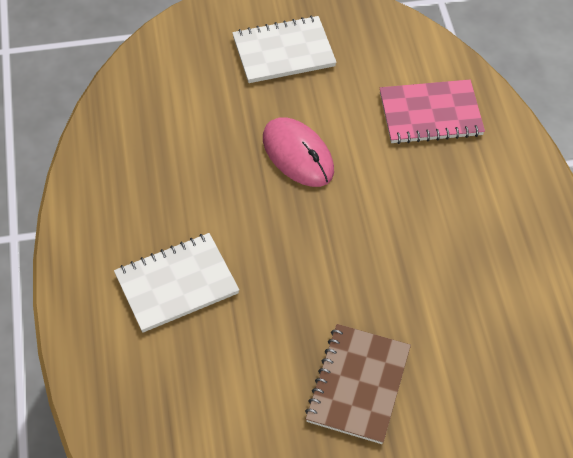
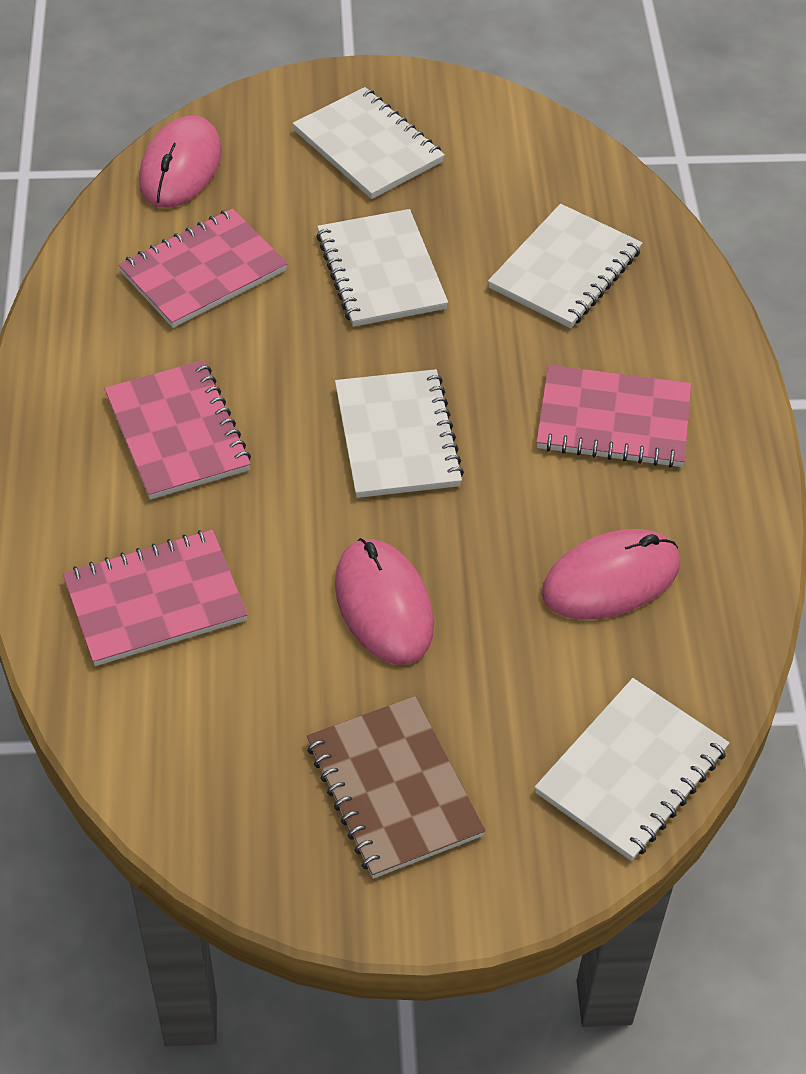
pink mouse: [263,117,334,187] = 1 -> [139,116,222,208] [335,538,434,665] [542,529,680,620] = 3
pink notebook: [380,80,485,144] = 1 -> [63,530,248,666] [104,360,251,499] [118,208,288,328] [536,365,691,468] = 4
white notebook: [114,233,239,333] [232,16,337,83] = 2 -> [293,87,445,199] [316,209,448,327] [335,369,464,498] [488,204,642,328] [535,678,730,861] = 5

